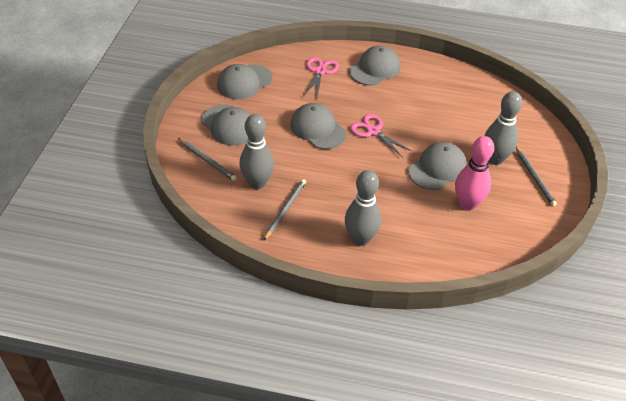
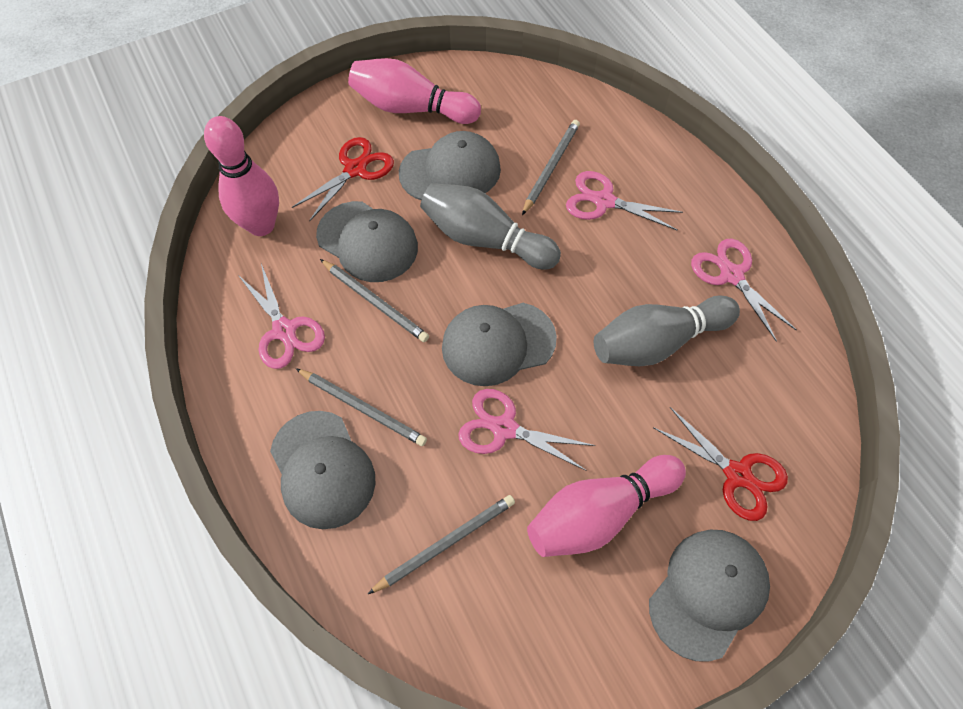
grey bowling pin: [239,114,274,189] [345,170,381,246] [485,91,522,165] = 3 -> [420,183,561,270] [594,295,740,366] = 2
grey pencil: [178,138,237,181] [264,179,306,240] [516,147,557,207] = 3 -> [296,368,427,446] [320,259,429,342] [368,495,515,594] [522,120,580,215] = 4
pink bowling pin: [455,136,494,211] = 1 -> [204,116,279,236] [348,58,481,124] [527,455,686,557] = 3
pink scissors: [304,57,339,97] [350,114,413,158] = 2 -> [238,264,325,369] [458,389,595,471] [566,171,683,231] [691,239,797,342] = 4
red scissors: none = 0 -> [292,137,394,222] [653,407,788,521] = 2

